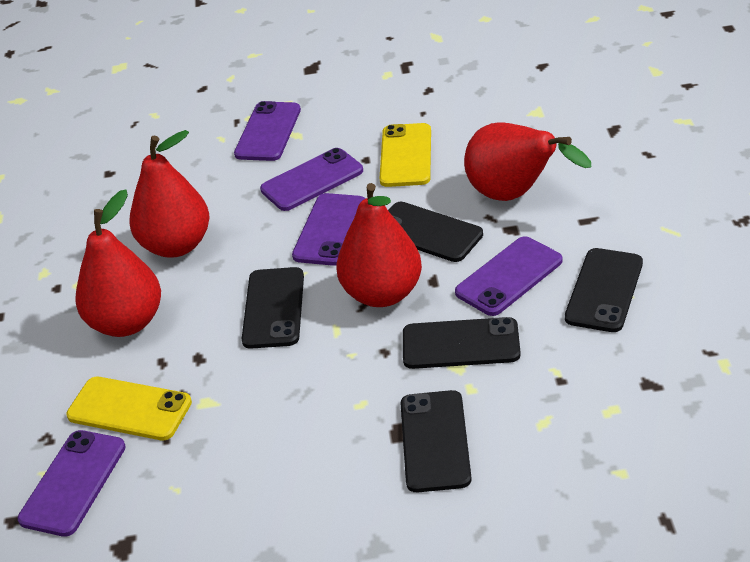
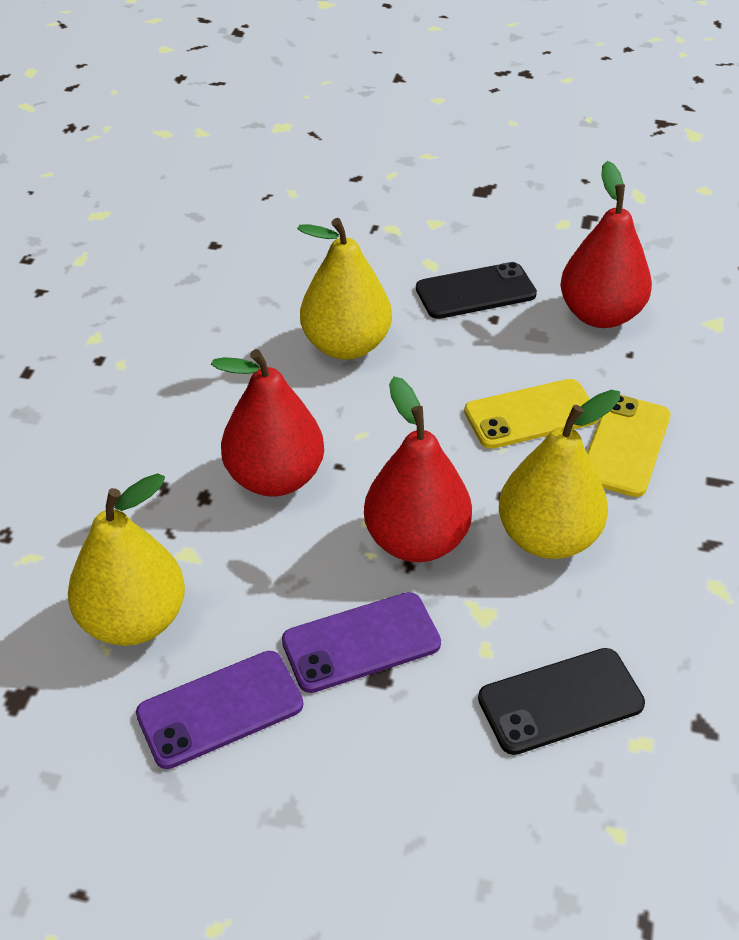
black phone: [242,267,304,349] [388,202,483,262] [401,390,472,492] [403,317,521,369] [565,248,643,332] = 5 -> [416,262,537,319] [478,648,645,755] = 2
purple phone: [18,430,126,537] [234,101,301,161] [260,148,363,211] [292,193,366,266] [455,236,562,316] = 5 -> [136,651,303,769] [282,592,441,693] = 2
red pear: [75,189,161,337] [129,130,210,258] [337,183,422,307] [464,122,591,201] = 4 -> [211,349,324,497] [364,376,472,562] [560,161,652,328] = 3
yellow pear: none = 0 -> [68,473,185,646] [297,218,392,359] [499,390,620,559] = 3

